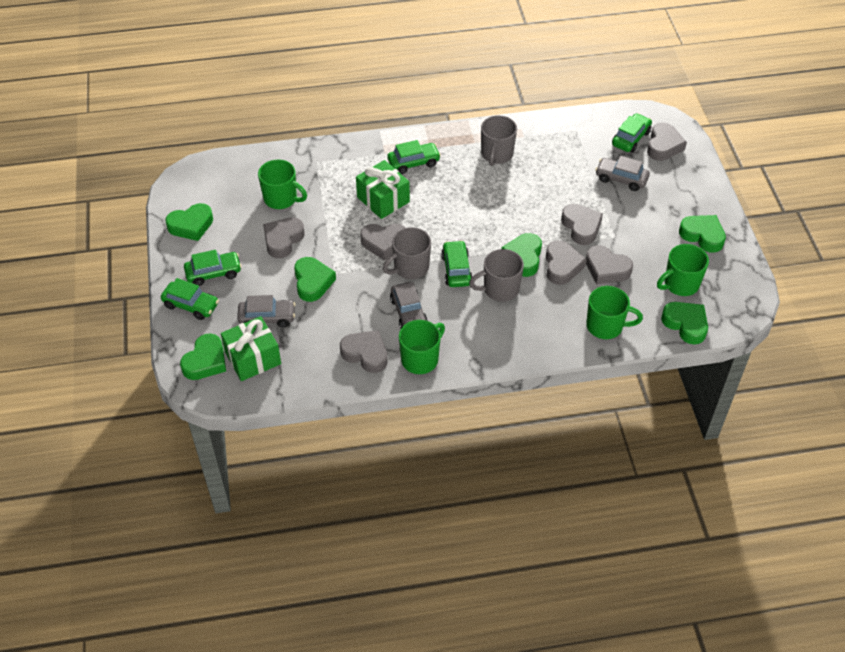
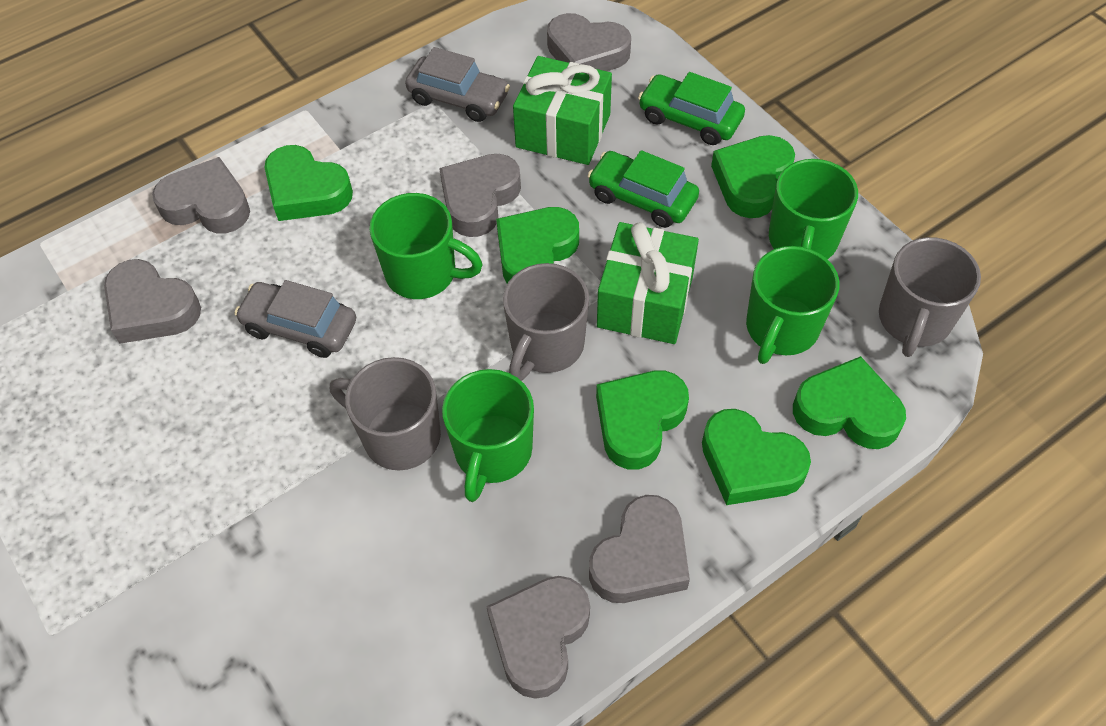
green car: [161,278,219,320] [184,250,242,286] [387,140,441,174] [441,240,473,287] [612,113,652,153] = 5 -> [587,150,699,228] [638,72,745,145] = 2
grey car: [237,295,296,327] [390,282,428,328] [595,156,650,191] = 3 -> [235,280,356,358] [405,47,510,122] = 2
grey heart: [263,217,305,258] [340,330,388,373] [360,224,406,261] [546,240,587,285] [561,204,603,245] [586,245,633,284] [647,122,687,161] = 7 -> [104,259,201,344] [152,157,250,233] [439,154,521,237] [486,576,590,699] [547,13,631,71] [589,495,690,603] = 6

